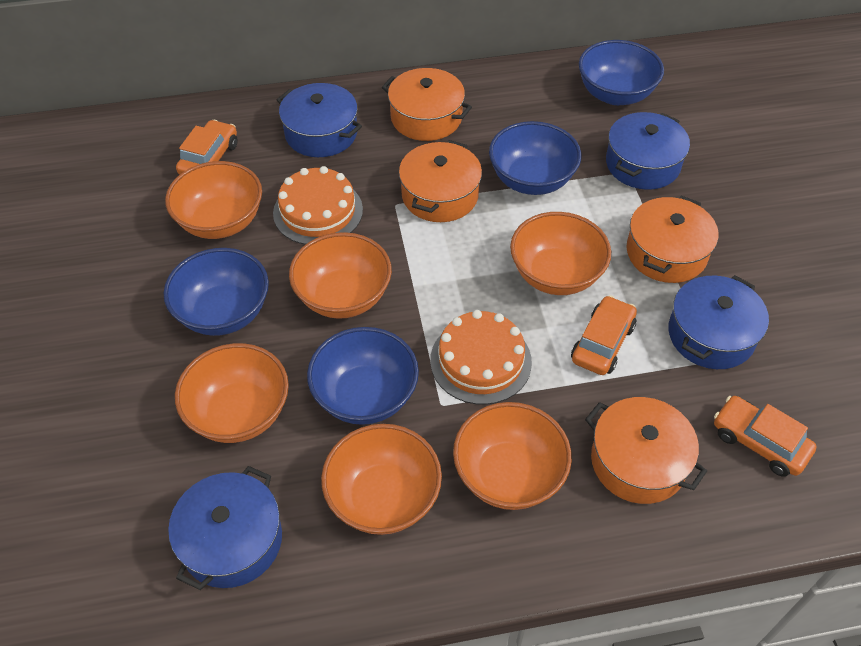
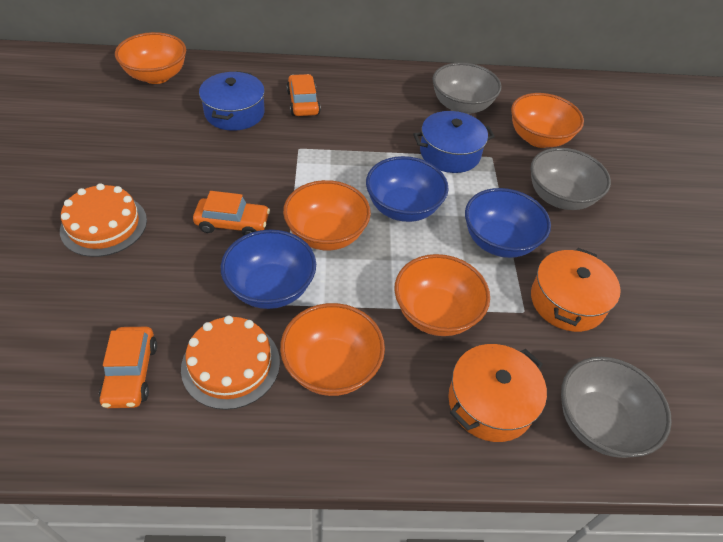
blue bowl: [164,248,269,336] [307,327,419,425] [489,121,581,195] [579,40,664,105] = 4 -> [221,230,316,309] [366,156,448,222] [465,188,551,258] = 3
blue pot: [168,466,282,590] [277,83,362,157] [606,112,690,190] [668,275,769,369] = 4 -> [199,71,265,131] [413,111,495,173] = 2
grey bowl: none = 0 -> [433,62,502,114] [530,148,611,210] [561,357,672,458] = 3
orange bowl: [165,161,262,239] [175,343,289,443] [289,232,392,319] [321,424,442,535] [453,402,572,510] [510,212,611,295] = 6 -> [115,32,186,84] [280,303,385,396] [283,180,371,250] [395,254,490,336] [511,93,584,148] = 5
orange pot: [382,68,472,141] [399,140,482,222] [585,397,707,504] [626,196,719,283] = 4 -> [448,344,547,442] [531,248,621,332] = 2

